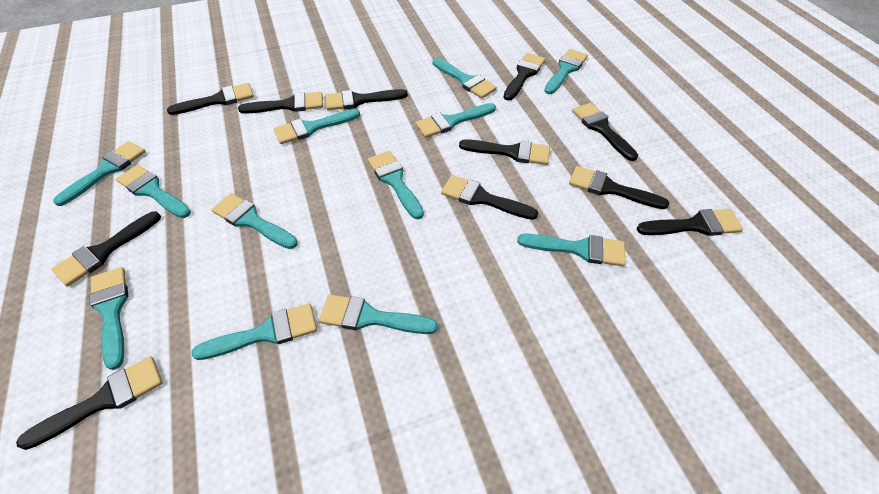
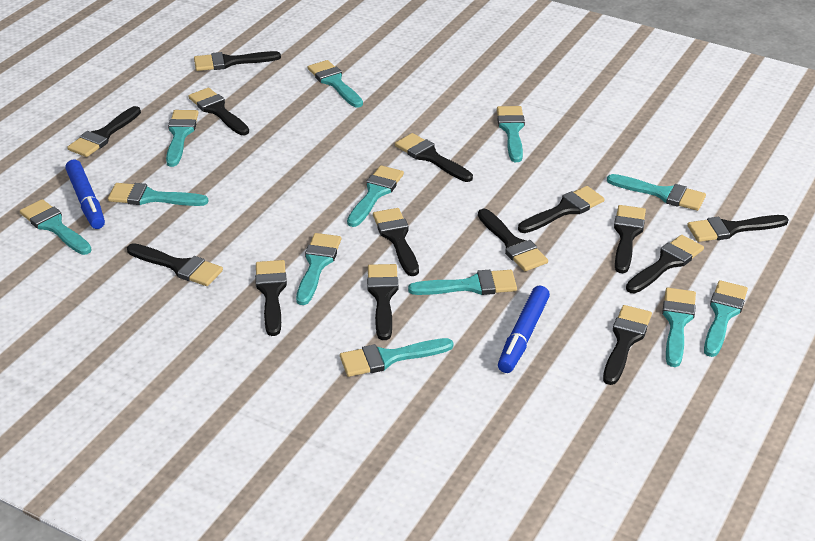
black brush: [16,356,163,450] [51,212,161,287] [167,83,254,115] [238,92,323,114] [325,89,408,110] [441,175,538,220] [459,139,550,165] [503,53,545,101] [569,166,669,209] [572,103,638,161] [637,209,743,236] = 11 -> [67,106,141,157] [127,243,223,286] [188,88,249,135] [194,51,281,71] [255,260,287,336] [367,264,398,340] [373,208,419,276] [395,133,473,182] [478,208,548,271] [518,186,605,233] [603,305,652,385] [614,205,646,273] [626,235,704,293] [688,215,789,242] = 14
blue marker: none = 0 -> [65,160,105,229] [498,286,550,373] = 2

